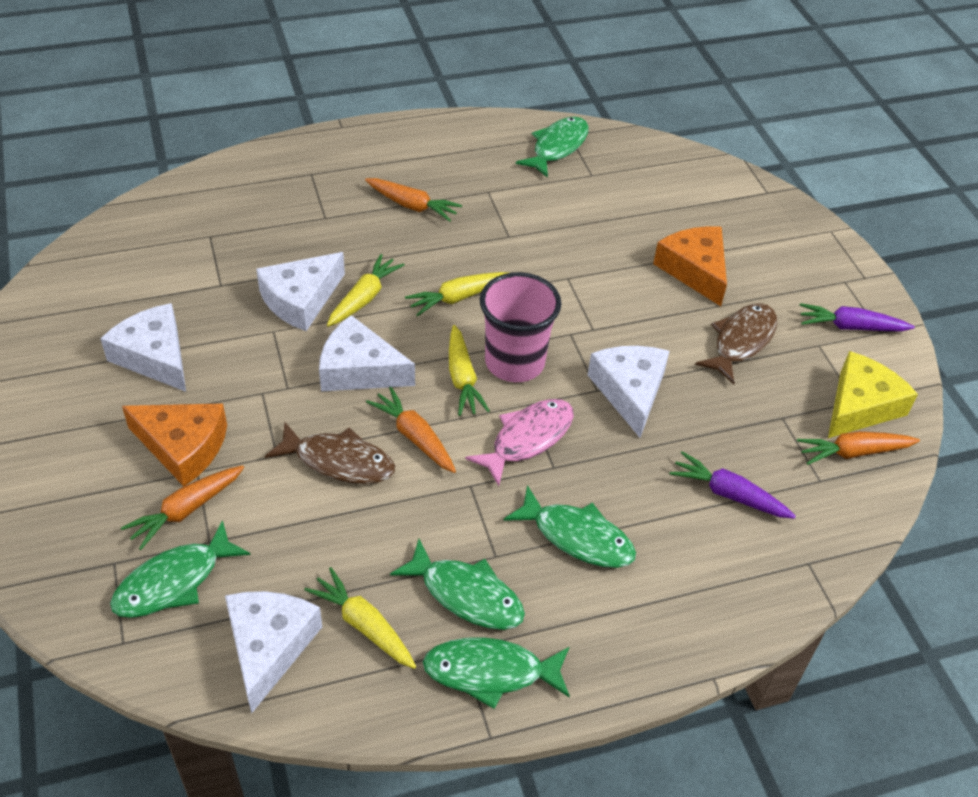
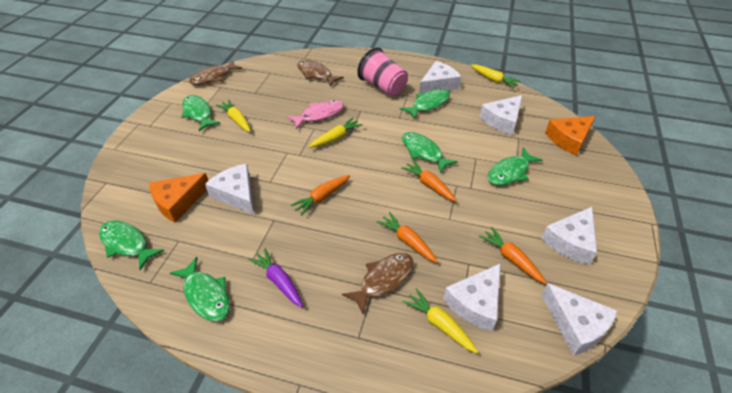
brown fish: [265,422,395,484] [695,303,777,384] = 2 -> [189,60,243,85] [297,60,344,87] [342,253,414,314] = 3
green fish: [110,520,251,618] [390,539,525,630] [423,637,570,709] [503,485,636,568] [516,117,589,178] = 5 -> [99,220,164,270] [170,257,230,321] [181,95,220,131] [400,89,450,119] [402,132,458,173] [488,148,543,185] = 6
purple carrot: [670,451,796,519] [800,303,915,332] = 2 -> [248,248,303,308] = 1
white cheese: [100,303,186,392] [225,591,322,714] [256,252,345,331] [319,315,415,391] [588,346,669,438] = 5 -> [205,164,254,214] [419,61,462,94] [443,263,501,331] [480,95,522,135] [541,207,597,265] [541,283,617,356] = 6
yellow cheese: [828,351,918,438] = 1 -> none = 0

